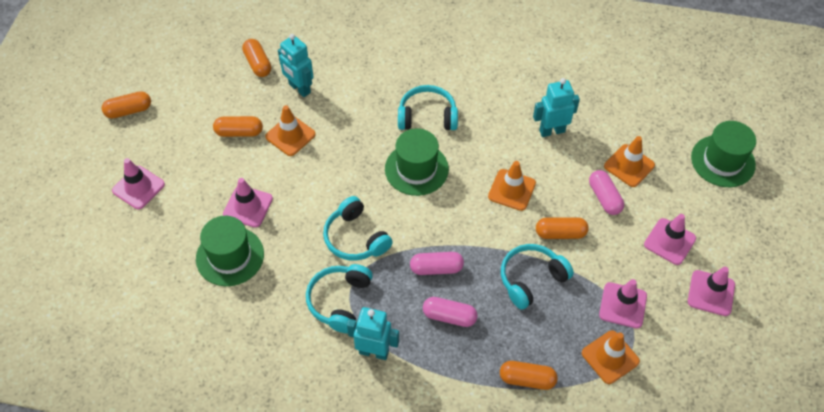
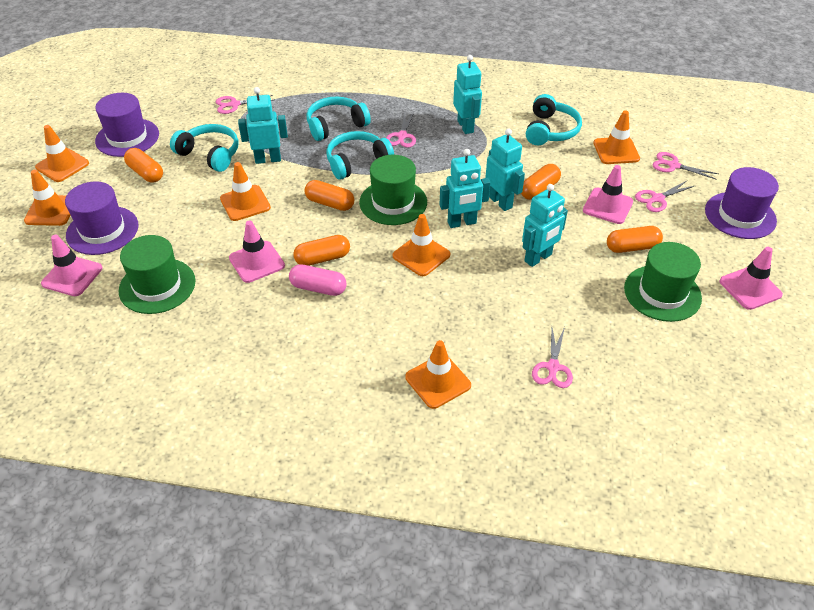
orange traffic cone: [265,105,316,156] [488,161,536,211] [582,331,640,384] [604,136,655,187] = 4 -> [24,170,70,226] [35,125,89,182] [220,162,271,221] [393,214,450,276] [405,340,471,409] [593,110,640,164] = 6
pink capsule: [410,252,464,275] [423,297,478,327] [589,170,624,215] = 3 -> [289,264,347,296] = 1
pink scissors: none = 0 -> [216,95,273,114] [386,112,416,148] [532,327,573,388] [635,180,696,212] [652,152,718,180] = 5
pink traffic cone: [112,158,165,209] [223,178,273,227] [599,279,647,329] [644,214,696,265] [688,267,735,316] = 5 -> [41,235,103,296] [229,220,285,283] [583,165,633,224] [720,247,783,310] = 4
purple hat: none = 0 -> [65,181,138,255] [95,93,159,157] [705,167,779,239] = 3
turquoise robot: [278,34,313,97] [347,307,399,360] [533,78,580,137] = 3 -> [238,87,288,164] [439,149,491,228] [453,55,482,134] [485,129,525,211] [522,184,568,267] = 5

